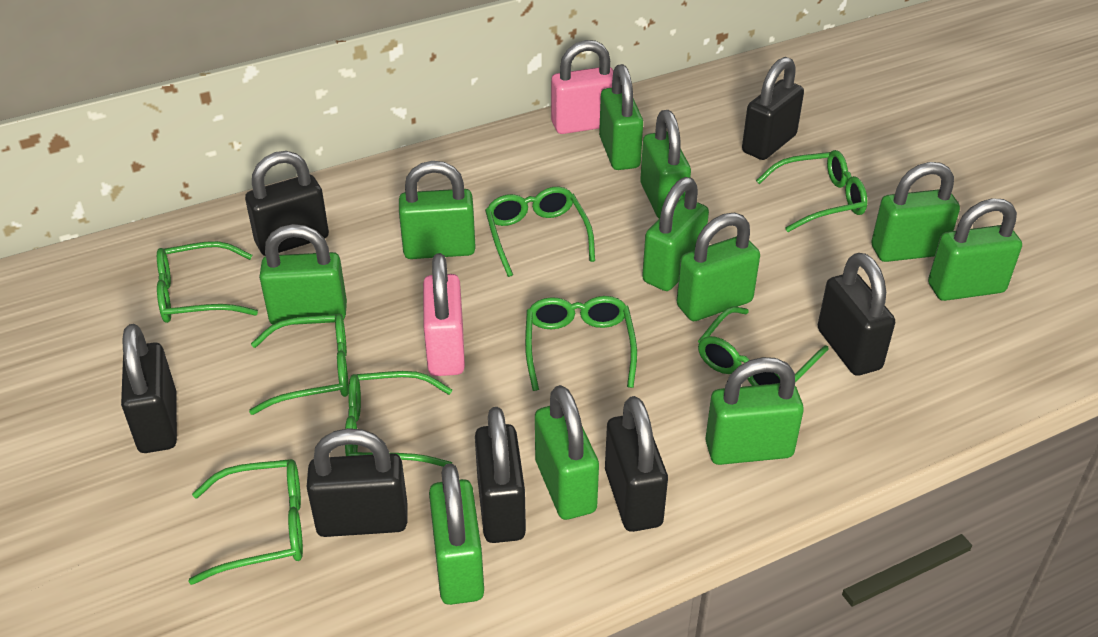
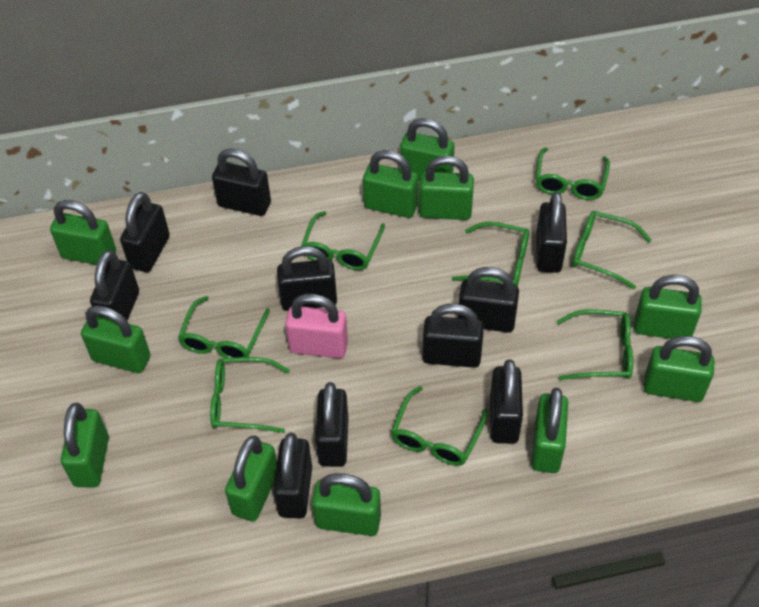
black padlock: [121,324,177,453] [245,151,329,256] [307,428,408,537] [475,407,526,543] [605,396,668,532] [742,57,804,160] [818,253,895,376] = 7 -> [90,250,139,321] [120,192,170,272] [212,148,271,216] [273,433,312,519] [277,246,337,311] [315,382,349,467] [423,303,484,368] [458,267,519,332] [490,359,523,444] [536,192,567,273] = 10
pink padlock: [423,253,465,376] [551,40,613,134] = 2 -> [285,294,348,358] = 1

